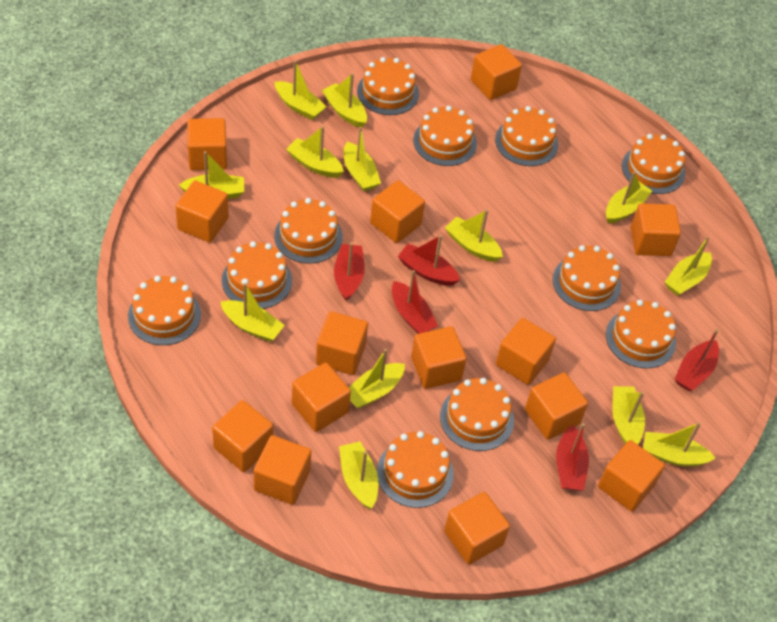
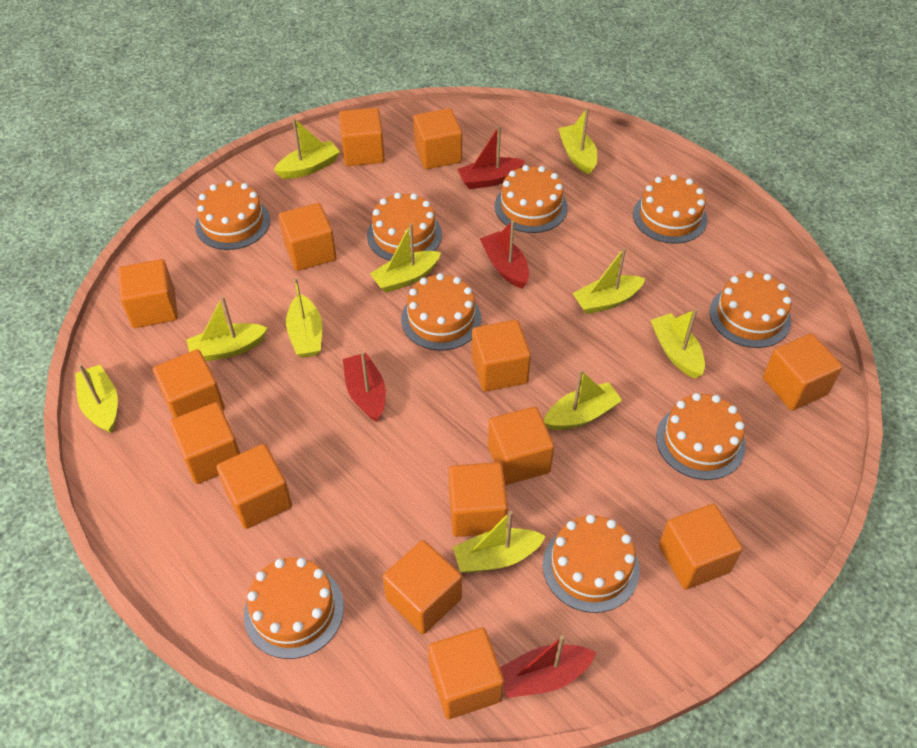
orange cake: [128,276,201,345] [222,241,292,309] [274,198,343,264] [357,57,419,115] [377,431,454,508] [413,106,477,166] [440,378,514,451] [495,106,558,166] [553,245,621,311] [606,300,676,368] [622,134,685,194] = 11 -> [195,180,270,250] [244,558,344,659] [367,192,442,261] [401,273,482,351] [495,165,568,233] [543,514,640,613] [633,174,707,244] [656,393,746,480] [709,271,791,348] = 9
red boat: [334,243,365,301] [392,270,438,334] [398,235,460,286] [556,423,589,490] [675,329,719,391] = 5 -> [343,352,386,422] [457,125,525,189] [480,220,529,288] [500,635,596,698] = 4
yellow boat: [179,151,244,199] [221,283,285,342] [275,60,327,120] [286,126,344,178] [322,73,367,127] [339,441,378,509] [344,127,381,191] [349,349,405,409] [445,209,503,262] [606,172,652,223] [612,386,645,444] [643,422,716,466] [665,236,712,296] = 13 -> [75,364,118,433] [186,296,268,361] [274,118,340,179] [286,277,322,358] [370,223,441,293] [453,511,546,573] [544,370,622,430] [558,108,598,175] [572,247,645,314] [651,309,705,378] = 10

